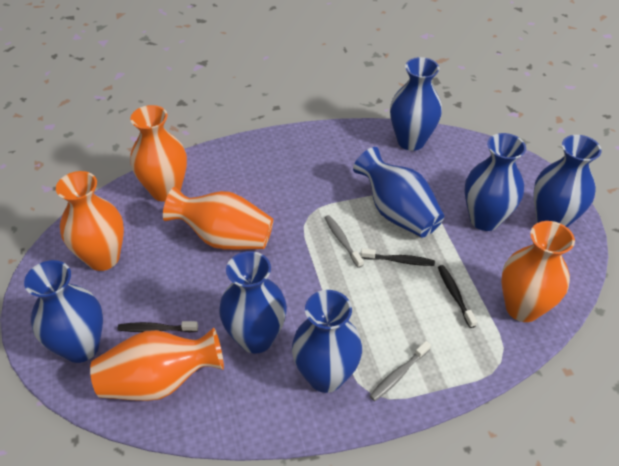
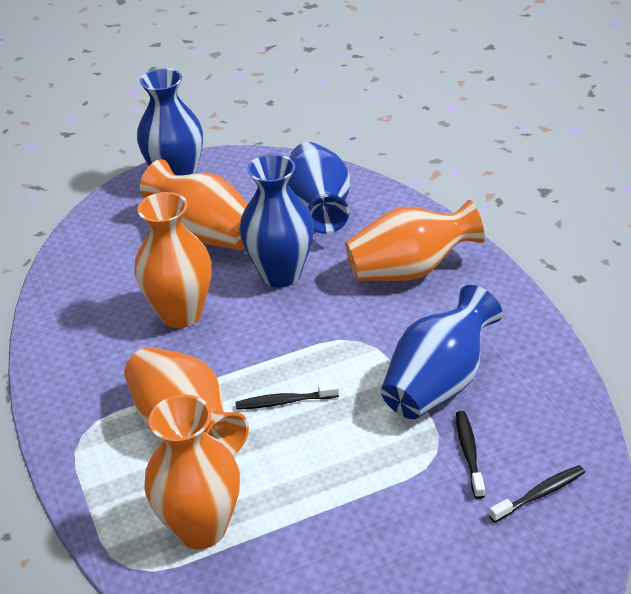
blue vase: [24,260,103,363] [219,251,287,354] [292,290,362,393] [353,147,444,238] [390,57,442,151] [464,133,526,231] [534,135,602,227] = 7 -> [137,68,203,175] [240,154,314,287] [288,142,350,234] [381,285,503,419] = 4
grey toothbrush: [324,215,363,268] [370,341,431,401] = 2 -> none = 0

